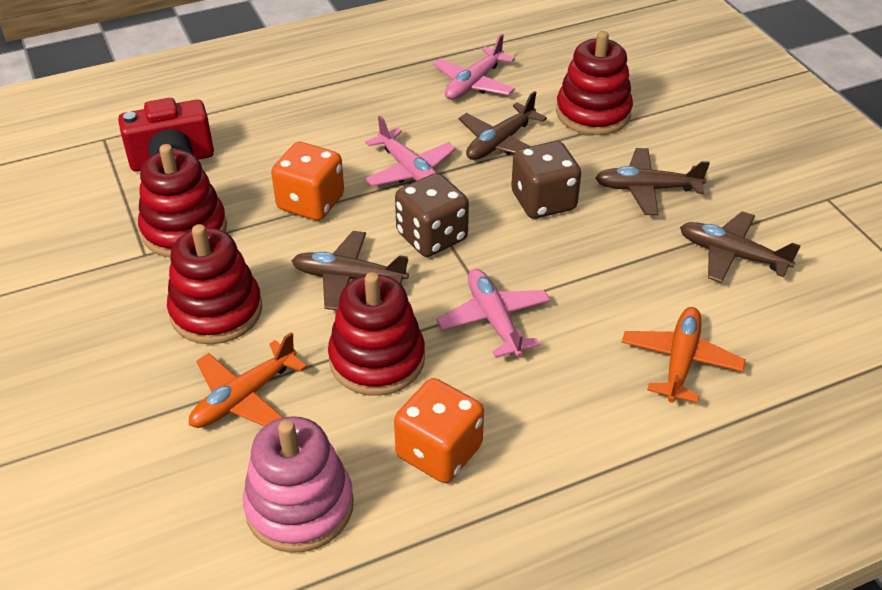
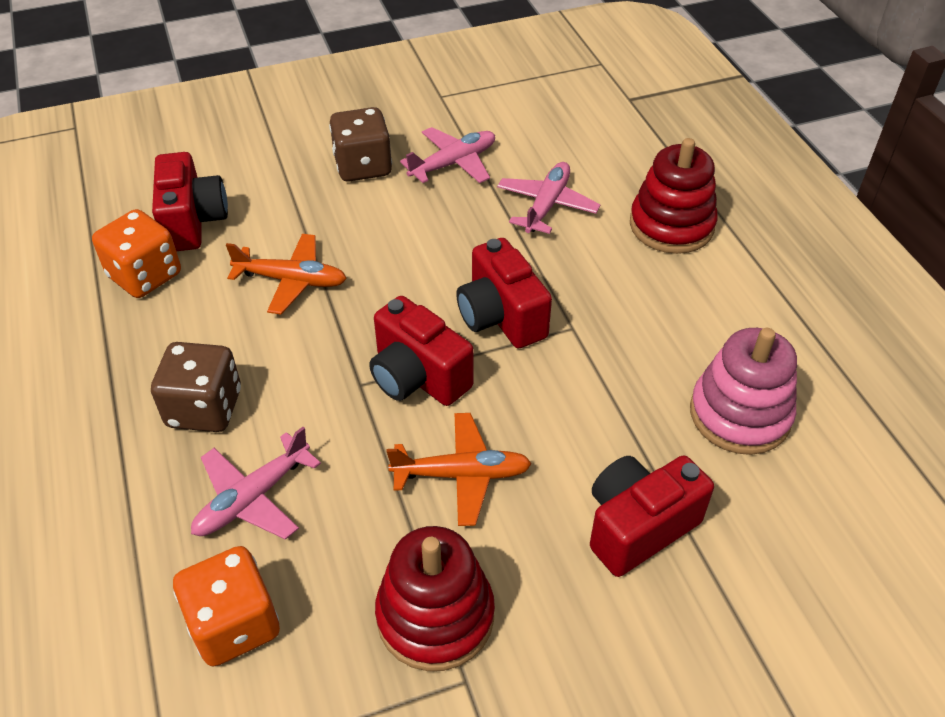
brown plane: [292,231,409,310] [459,91,547,160] [595,148,710,215] [680,211,801,283] = 4 -> none = 0
red camera: [118,98,214,172] = 1 -> [152,152,228,251] [369,296,474,406] [456,238,552,349] [590,455,714,577] = 4
red stacking toy: [138,144,227,257] [167,224,262,344] [328,272,425,396] [556,31,633,135] = 4 -> [375,526,495,671] [630,138,718,254] = 2

